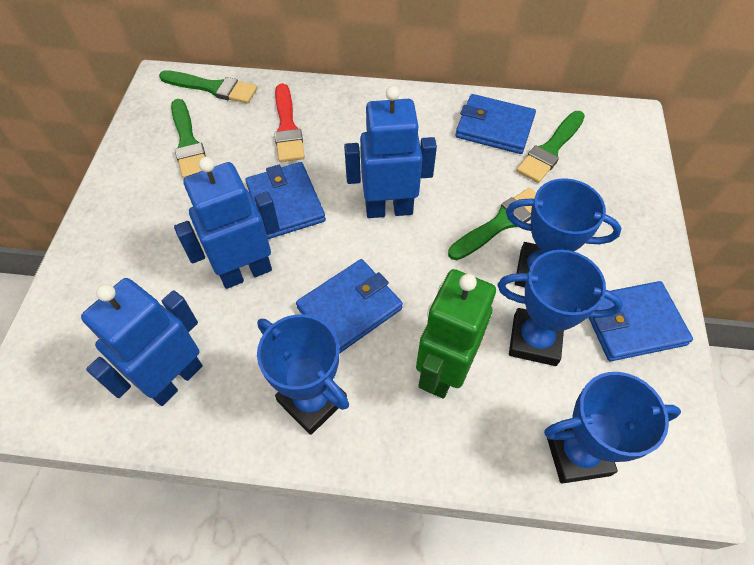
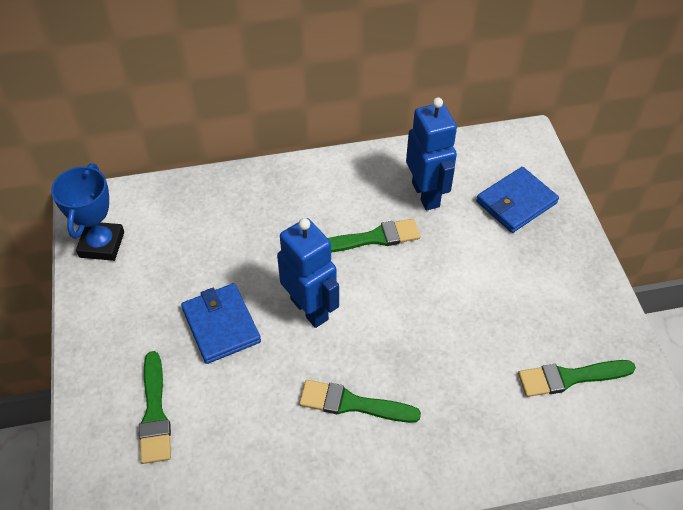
blue robot: [81,278,202,406] [174,157,280,289] [344,86,437,218] = 3 -> [277,218,339,328] [406,97,457,210] = 2
blue trophy: [257,314,349,435] [497,250,623,366] [506,178,621,287] [544,372,681,484] = 4 -> [51,163,124,261] = 1
blue wallet: [245,162,326,239] [296,259,403,354] [455,94,536,154] [588,281,693,361] = 4 -> [181,283,261,364] [476,167,559,233] = 2
green robot: [416,269,496,399] = 1 -> none = 0
red brush: [274,83,305,162] = 1 -> none = 0

